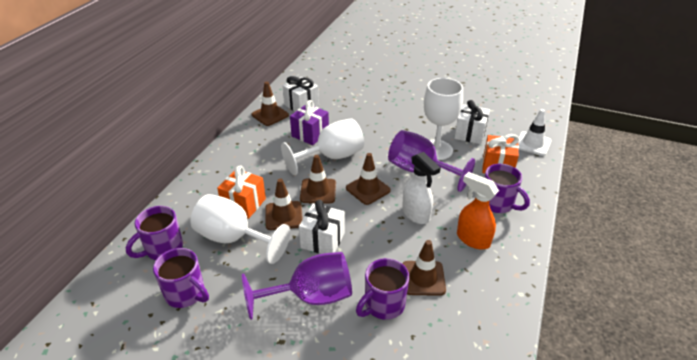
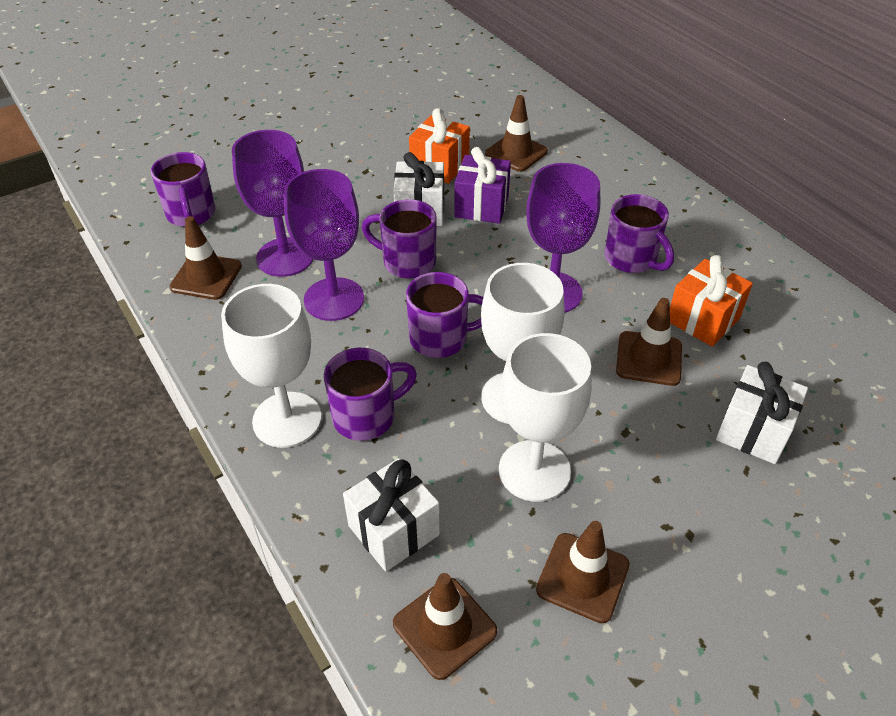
orange spray bottle: [457,172,499,249] = 1 -> none = 0
purple goblet: [242,252,352,320] [388,130,475,192] = 2 -> [232,130,313,277] [284,169,364,321] [526,163,600,313] = 3
purple mug: [126,206,183,260] [153,248,209,308] [356,258,409,320] [484,164,530,213] = 4 -> [151,152,215,227] [324,348,417,441] [362,199,437,278] [406,272,483,358] [605,194,674,273] = 5
white spray bottle: [402,152,441,224] = 1 -> none = 0
white traffic cone: [518,109,552,156] = 1 -> none = 0

